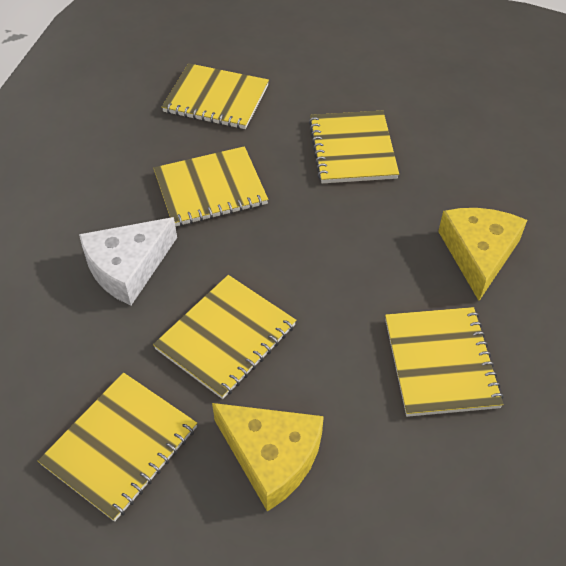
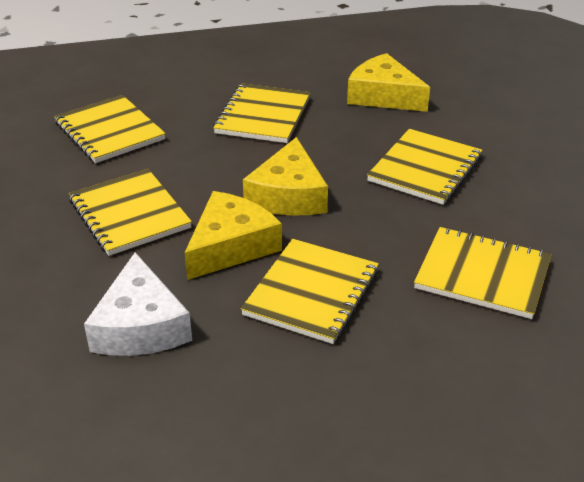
yellow cheese: [212,403,324,511] [438,208,527,301] = 2 -> [185,191,282,280] [243,137,328,216] [347,53,430,112] = 3

